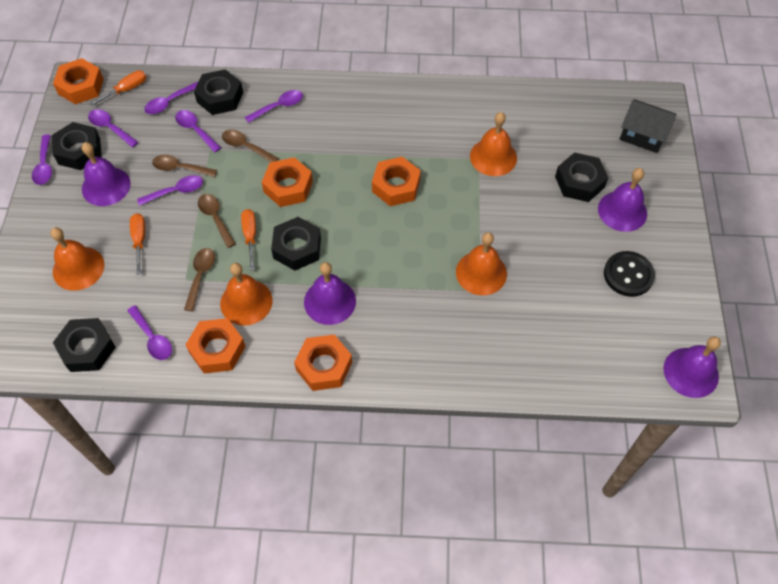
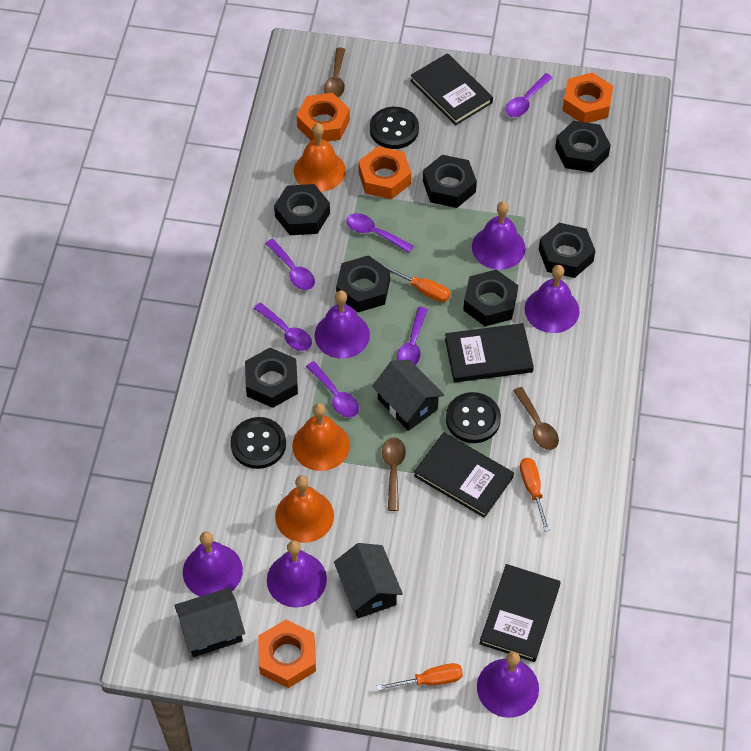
black book: none = 0 -> [410,53,493,125] [414,432,514,518] [445,323,534,383] [480,564,561,662] = 4
black button: [604,251,655,297] = 1 -> [230,417,286,469] [370,107,419,149] [446,392,501,443] = 3
black house: [620,99,677,153] = 1 -> [174,587,245,657] [334,543,403,618] [372,360,444,431] = 3
black nut: [52,122,102,170] [53,318,116,372] [194,69,243,115] [271,217,321,271] [555,152,608,202] = 5 -> [245,348,298,408] [274,184,330,235] [336,255,390,312] [423,155,477,208] [463,269,518,327] [539,223,595,278] [555,121,611,172] = 7
brown spoon: [152,155,217,177] [184,248,215,311] [198,194,236,248] [222,130,279,162] = 4 -> [324,47,345,98] [382,437,406,511] [513,387,559,450] = 3
orange bell: [50,227,104,291] [220,263,272,326] [456,232,507,295] [470,112,517,176] = 4 -> [275,475,334,543] [292,403,350,471] [294,123,346,192] = 3
orange nut: [53,58,104,104] [186,318,246,374] [262,157,313,207] [294,334,352,391] [372,157,421,206] = 5 -> [258,620,316,688] [297,93,350,142] [358,146,411,200] [562,72,614,123] = 4
purple bell: [82,142,131,206] [304,262,356,325] [598,168,647,232] [663,336,721,398] = 4 -> [183,532,243,596] [267,540,327,608] [315,290,370,359] [472,201,525,270] [477,651,539,718] [525,265,580,333] = 6
purple spoon: [32,134,52,185] [88,109,138,147] [127,305,172,360] [137,175,203,206] [144,82,198,114] [175,110,221,152] [245,90,303,123] = 7 -> [253,302,312,351] [265,239,315,290] [306,361,359,417] [346,213,413,253] [397,307,428,365] [506,73,553,117] = 6

